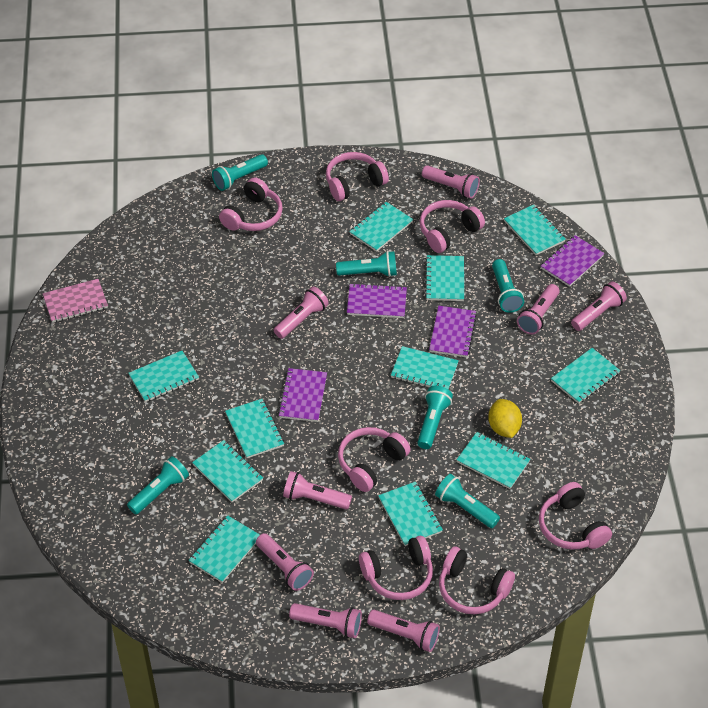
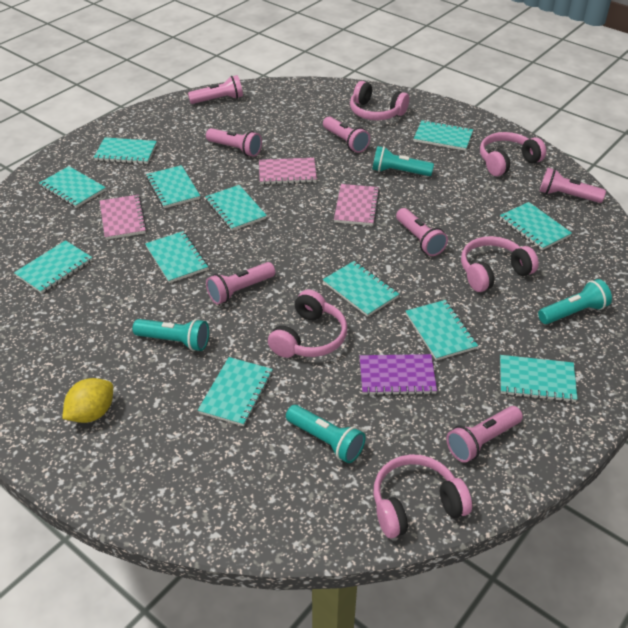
pink flashlight: [256,533,314,591] [274,286,329,339] [283,471,352,509] [289,603,362,638] [367,610,440,652] [422,165,480,199] [517,284,559,334] [571,281,627,331] = 8 -> [188,75,243,104] [206,128,262,157] [206,262,275,304] [323,117,370,153] [396,208,448,256] [446,406,523,463] [540,168,606,203] = 7
pink headphones: [219,177,283,231] [326,152,389,201] [338,427,411,492] [359,536,433,600] [420,200,485,253] [439,547,515,614] [539,482,612,550] = 7 -> [268,290,347,358] [350,81,409,120] [374,454,472,538] [461,236,539,292] [480,132,546,176] = 5
pink notebook: [43,279,108,323] = 1 -> [100,195,147,240] [259,158,317,184] [334,184,380,226] = 3
purple notebook: [278,368,327,422] [347,283,407,318] [429,306,477,357] [541,235,604,287] = 4 -> [360,354,437,396] = 1
turquoise flashlight: [127,456,189,514] [212,154,268,191] [336,251,397,277] [417,386,453,449] [435,474,500,528] [492,259,524,313] = 6 -> [133,319,209,351] [286,405,366,463] [372,146,434,176] [538,279,612,324] = 4
turquoise notebook: [128,351,199,402] [188,516,260,583] [192,440,263,502] [225,399,284,458] [349,202,413,252] [378,482,443,546] [391,346,459,389] [425,255,464,301] [456,432,530,489] [504,205,566,255] [551,348,620,404] = 11 -> [14,240,92,294] [39,166,106,208] [94,137,157,164] [145,231,208,283] [146,165,200,208] [198,357,273,426] [205,185,267,231] [323,261,399,317] [406,300,478,361] [414,120,473,151] [500,202,572,250] [500,355,577,402] = 12

